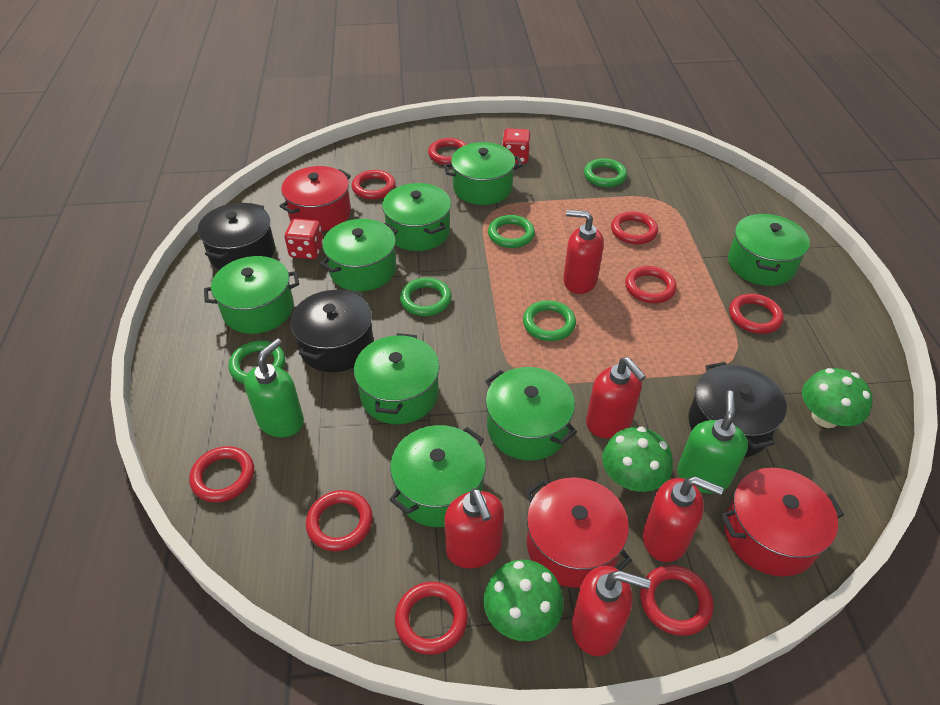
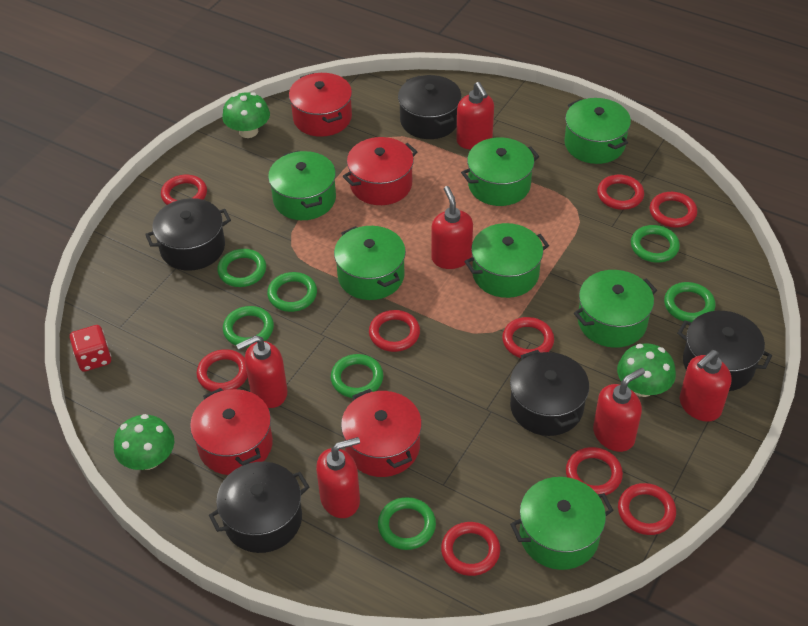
black pot: [198,203,275,270] [291,289,373,372] [688,362,787,457] = 3 -> [145,198,231,271] [209,462,309,553] [398,75,462,139] [510,350,589,436] [677,311,772,391] = 5
green pot: [204,256,299,334] [320,219,398,292] [354,333,440,424] [382,183,451,251] [390,425,486,527] [444,142,523,205] [485,367,577,461] [728,214,810,286] = 8 -> [268,151,336,220] [334,226,406,300] [461,138,540,206] [464,223,549,298] [510,477,614,570] [564,98,631,164] [574,270,657,348] = 7
green ring: [228,340,285,384] [400,278,452,316] [488,215,535,248] [523,300,576,341] [584,158,627,187] = 5 -> [217,249,266,287] [223,306,274,348] [267,272,317,312] [330,354,383,398] [378,497,436,550] [631,225,680,263] [664,282,715,322] = 7
green soap dispenser: [244,338,304,437] [677,391,748,494] = 2 -> none = 0
red dice: [285,219,323,259] [502,128,530,164] = 2 -> [70,325,111,372] = 1
red pot: [280,166,351,231] [526,477,632,588] [721,468,844,577] = 3 -> [190,388,273,475] [289,73,352,137] [341,389,422,477] [343,137,417,205] = 4
red soap dispenser: [444,488,504,569] [563,210,604,294] [572,566,651,656] [586,357,646,438] [643,477,723,562] = 5 -> [236,335,288,408] [316,437,360,518] [431,186,473,269] [456,82,494,149] [593,368,645,452] [680,350,731,422] = 6

